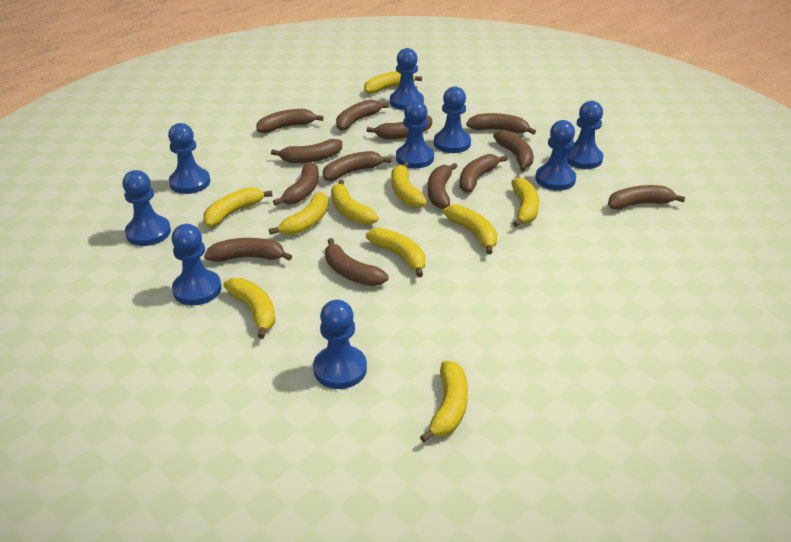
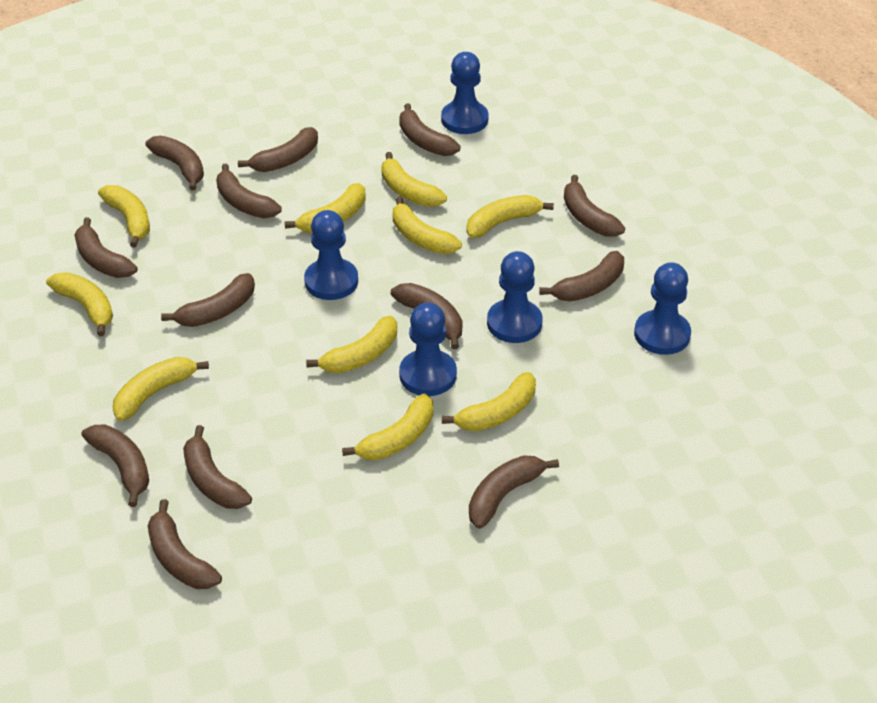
blue pawn: [122,170,171,246] [168,123,210,194] [172,224,221,306] [313,300,367,389] [390,48,424,110] [396,100,434,168] [434,86,471,153] [536,120,576,191] [567,101,604,169] = 9 -> [304,210,358,300] [399,302,457,396] [441,52,489,134] [487,251,543,343] [634,262,691,355] = 5

